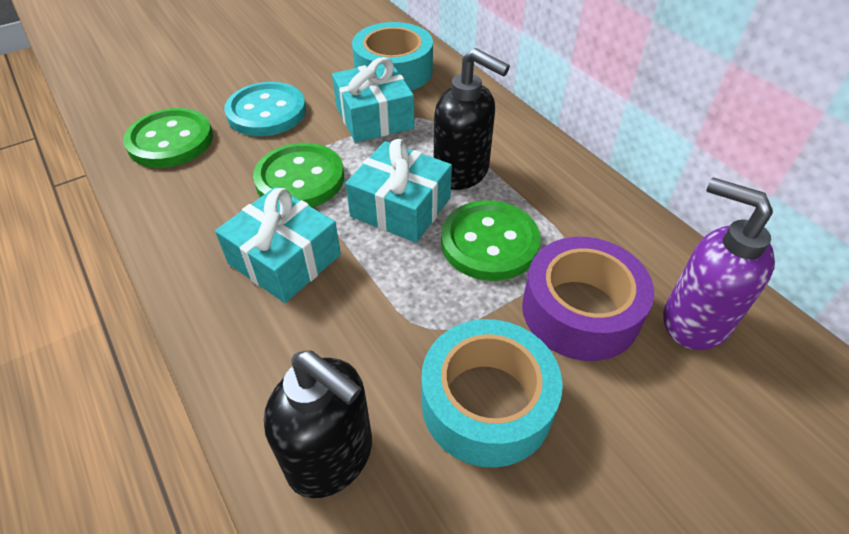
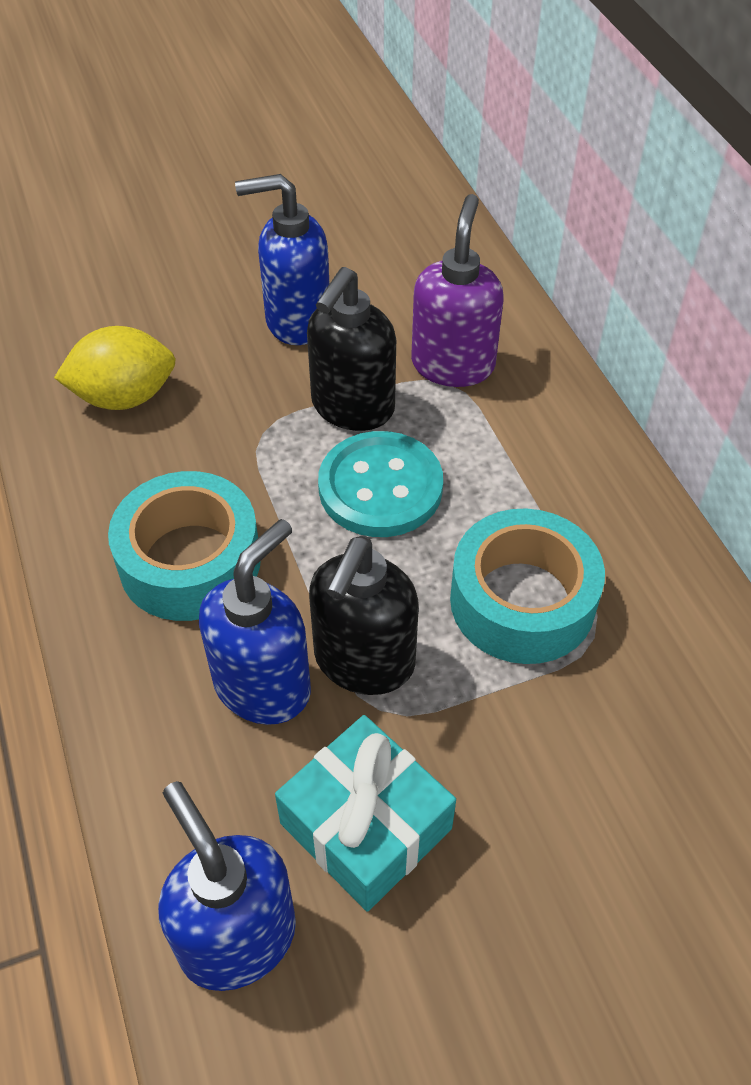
blue soap dispenser: none = 0 -> [158,781,296,991] [199,519,311,725] [235,174,329,345] = 3
green button: [123,108,213,168] [253,143,344,207] [441,200,541,281] = 3 -> none = 0
purple tape: [522,237,654,361] = 1 -> none = 0
turquoise gift: [215,187,341,303] [332,57,415,142] [346,139,452,243] = 3 -> [275,715,456,912] = 1
yellow lemon: none = 0 -> [54,326,176,410] = 1

